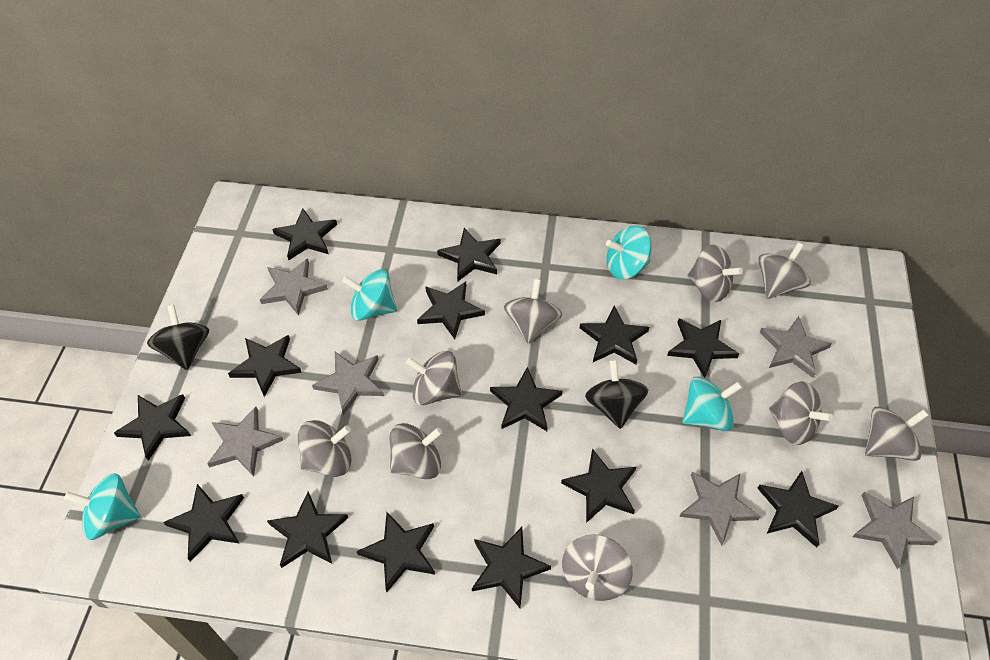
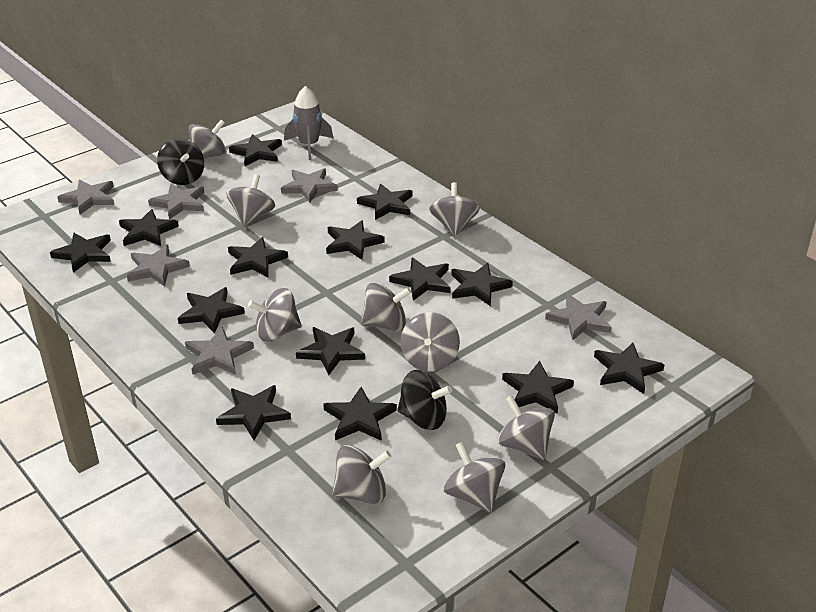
grey rocket: none = 0 -> [284,86,333,160] = 1
turquoise spinning top: [64,473,141,540] [342,269,397,321] [606,225,651,279] [682,376,742,431] = 4 -> none = 0

